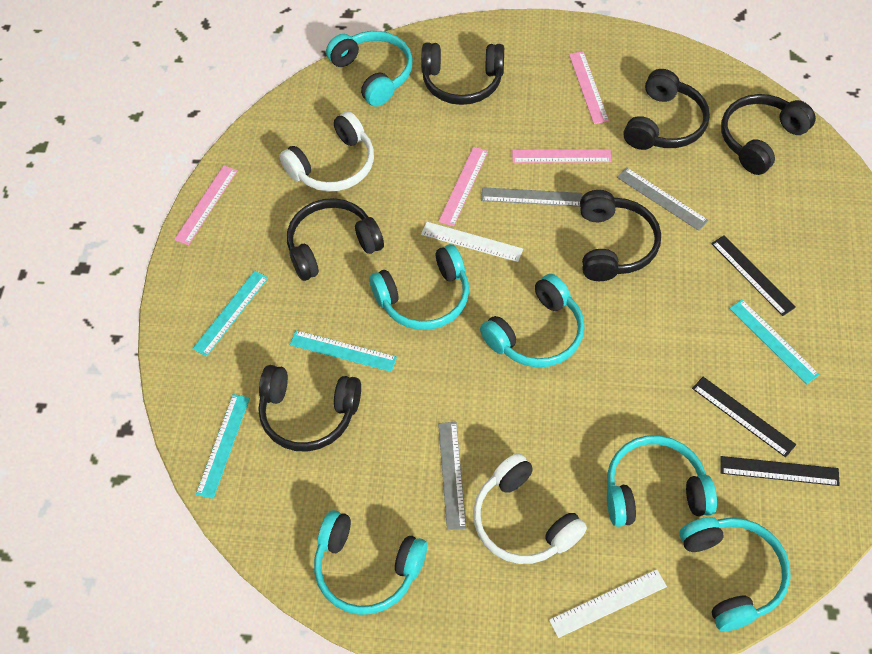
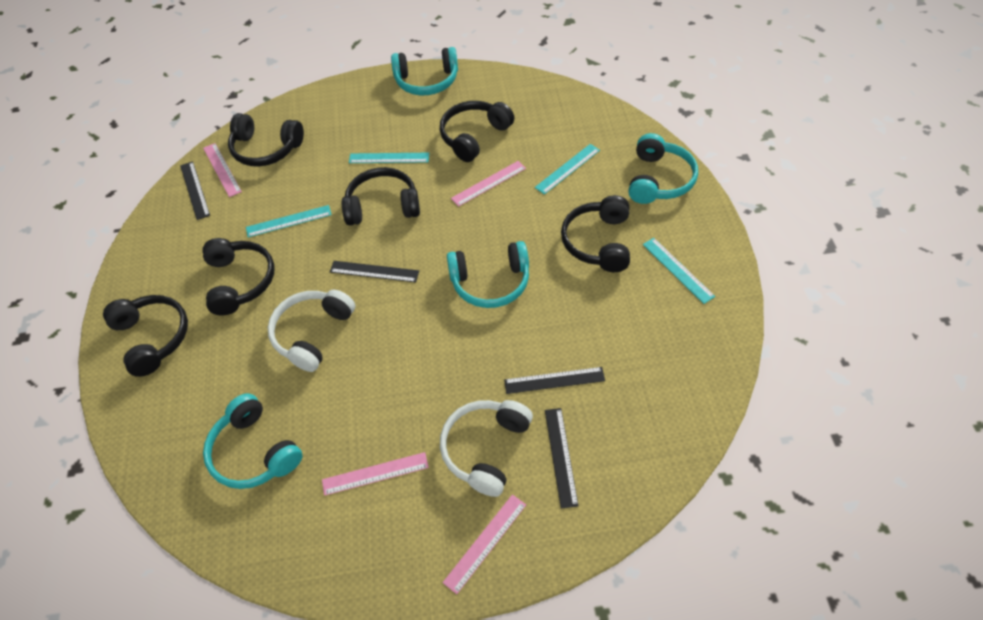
black ruler: [692,377,796,457] [711,235,796,316] [721,456,840,486] = 3 -> [180,161,210,220] [330,261,419,282] [504,367,605,394] [545,408,579,509] = 4
grey ruler: [438,422,466,530] [481,187,582,207] [617,168,709,231] = 3 -> none = 0
turquoise headphones: [314,510,427,615] [326,31,413,106] [369,244,469,330] [480,274,585,367] [607,435,717,527] [680,517,790,631] = 6 -> [203,393,303,489] [391,47,458,95] [447,241,529,308] [628,133,698,204] = 4
white ruler: [421,222,523,262] [549,569,667,638] = 2 -> none = 0

